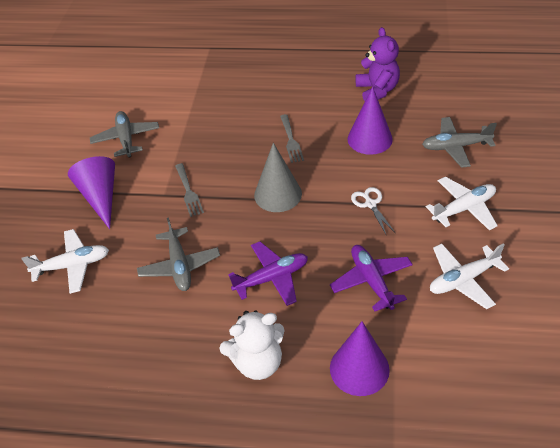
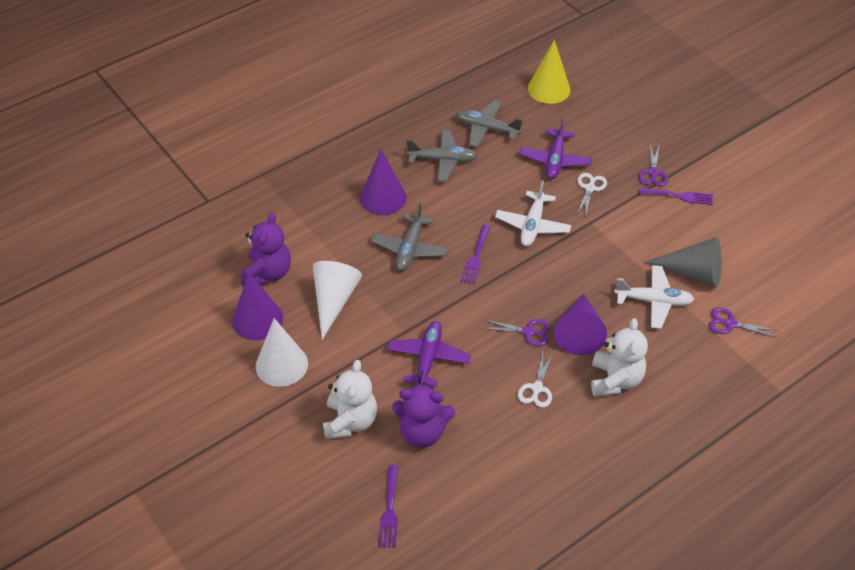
grey fork: [175,163,204,217] [280,114,304,163] = 2 -> none = 0
purple fork: none = 0 -> [379,465,398,548] [461,225,491,284] [639,188,713,205] = 3
purple scissors: none = 0 -> [482,319,550,346] [638,144,668,186] [709,308,778,338] = 3
purple teddy bear: [355,27,400,101] = 1 -> [241,212,291,285] [392,383,455,448] = 2
white cone: none = 0 -> [256,318,308,387] [313,261,362,340] = 2
white plane: [21,229,109,294] [426,177,498,231] [430,243,509,309] = 3 -> [495,181,571,246] [614,265,694,329] = 2
white scissors: [351,187,395,234] = 1 -> [518,352,553,408] [576,173,607,217] = 2
white teddy bear: [219,311,285,380] = 1 -> [323,360,377,440] [591,318,648,397] = 2
yellow cone: none = 0 -> [528,40,570,104] = 1

